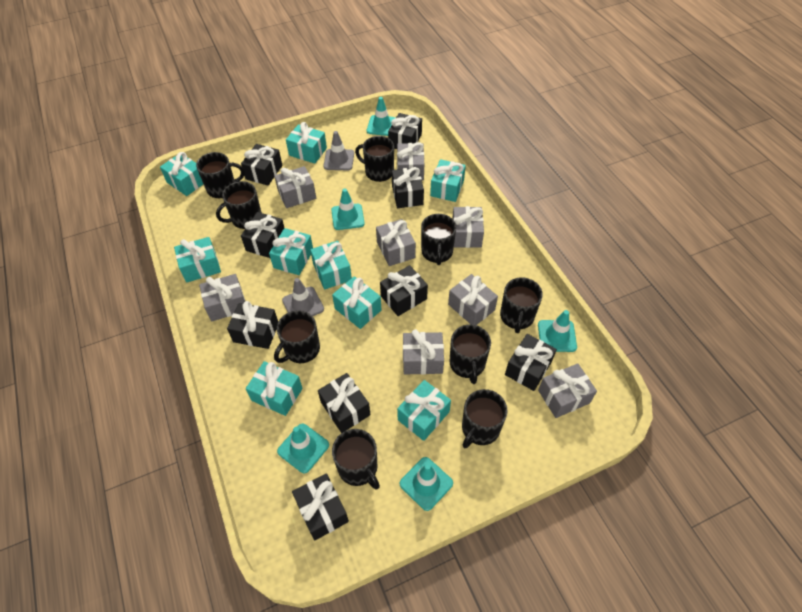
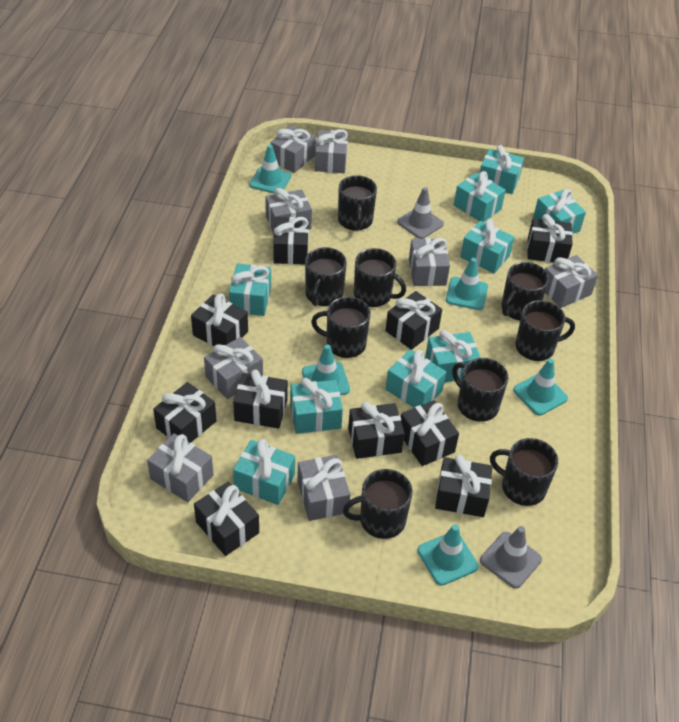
black gift: [227,301,278,349] [241,144,282,185] [241,212,284,258] [292,473,349,541] [318,373,370,433] [380,265,428,316] [388,113,422,149] [392,167,424,208] [505,334,557,391] = 9 -> [153,382,216,443] [191,294,248,346] [194,482,259,556] [233,369,288,429] [274,217,309,265] [348,402,405,459] [385,291,442,350] [401,400,459,466] [435,455,492,517] [527,214,573,262] = 10

